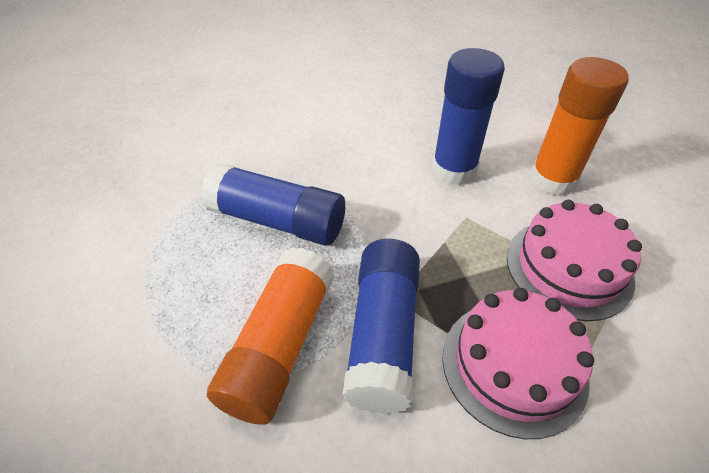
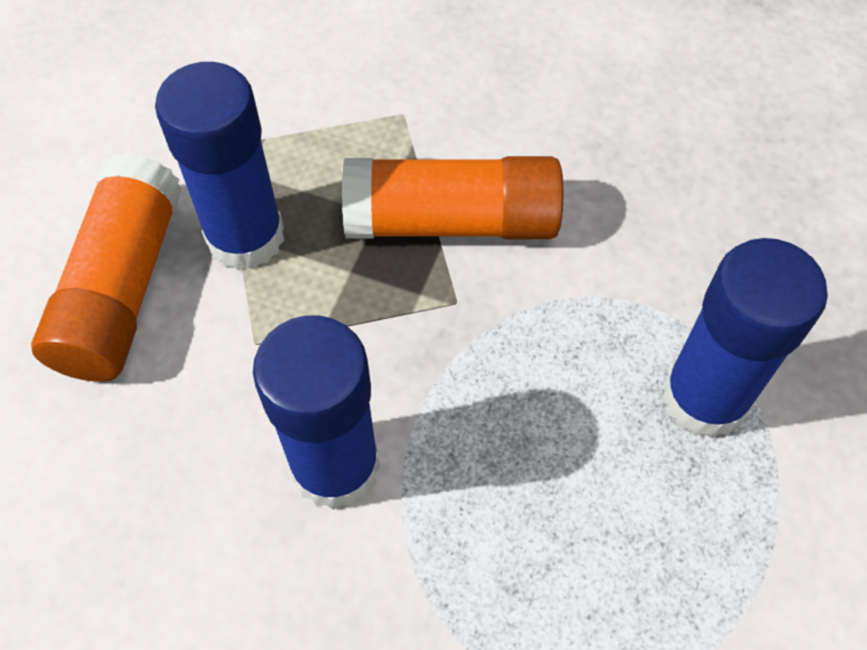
pink cake: [442,288,594,439] [507,200,642,321] = 2 -> none = 0

